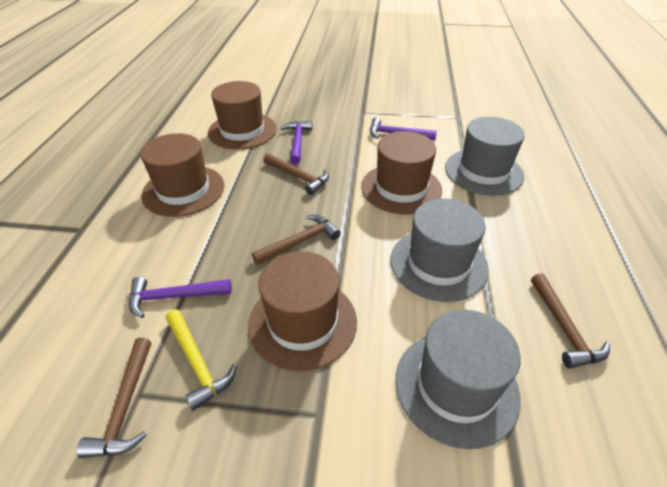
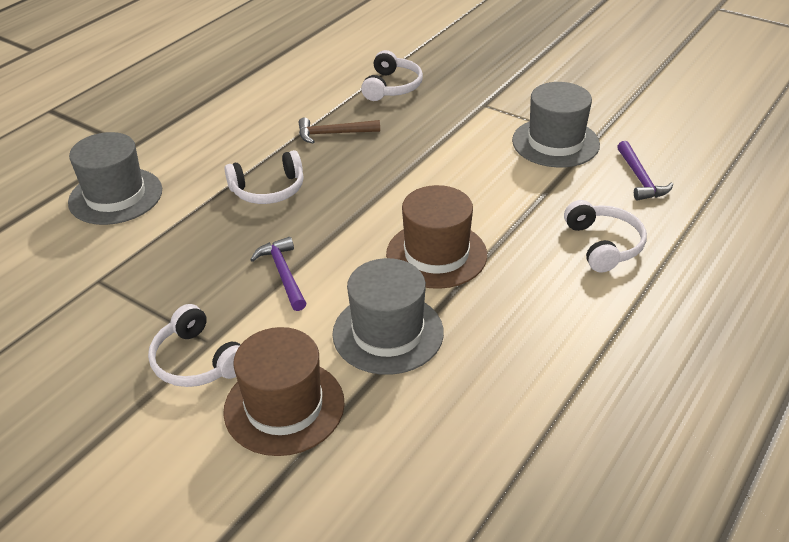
brown hammer: [76,338,151,458] [252,215,341,265] [263,153,329,195] [531,273,610,368] = 4 -> [299,118,380,143] = 1
brown hat: [141,133,224,217] [208,81,277,150] [248,251,357,371] [361,131,442,214] = 4 -> [223,327,345,456] [386,185,487,289] = 2
purple hammer: [129,277,232,318] [281,120,312,164] [370,117,437,140] = 3 -> [250,237,307,311] [617,141,673,200] = 2
white headphones: none = 0 -> [148,304,241,387] [225,150,304,204] [361,50,423,101] [564,200,647,273] = 4
yellow hammer: [166,309,237,411] = 1 -> none = 0

